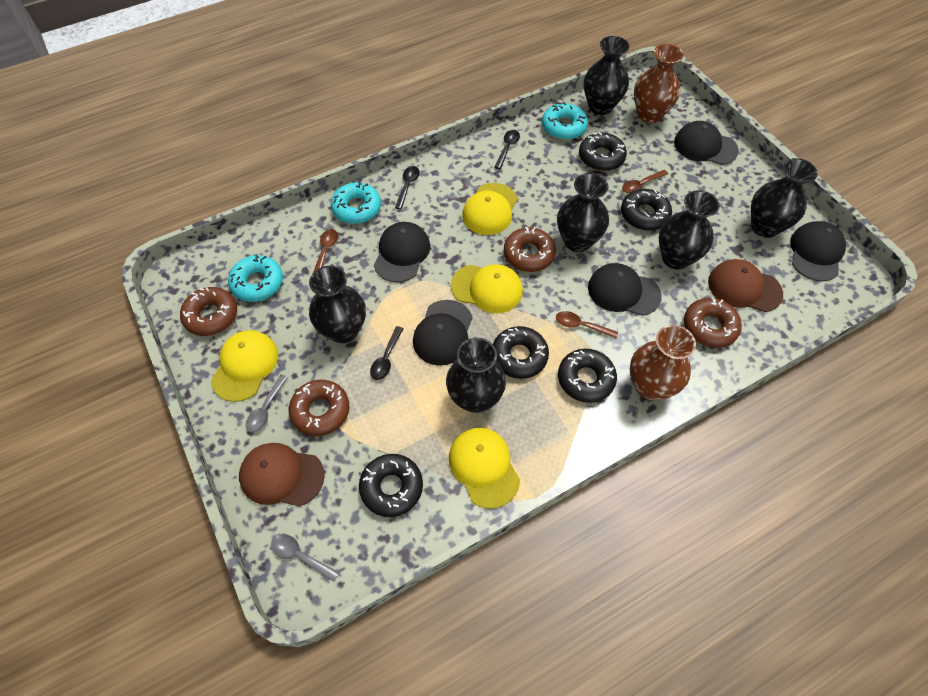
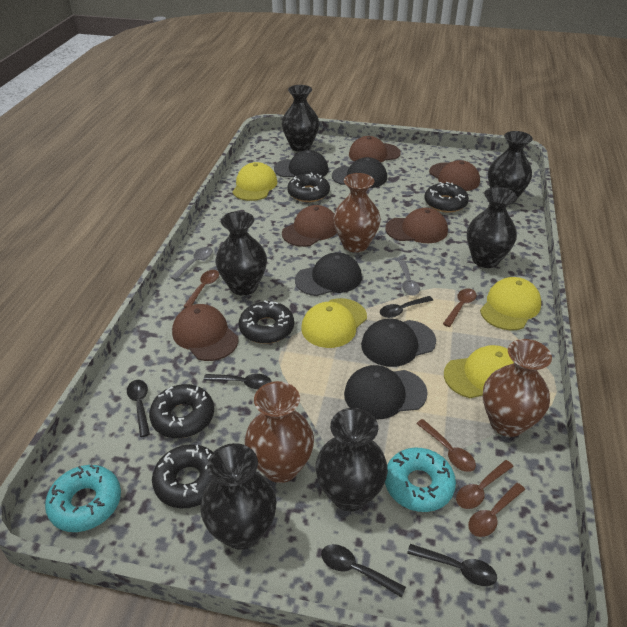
black spoon: [370,326,403,380] [395,166,420,210] [495,130,520,169] = 3 -> [127,380,150,437] [203,374,271,389] [321,544,406,598] [380,296,433,318] [407,544,497,586] = 5
brown cap: [239,443,325,507] [708,259,783,312] = 2 -> [172,304,239,361] [282,205,337,247] [349,136,401,162] [385,208,448,243] [429,160,480,191] = 5
brown donut: [180,287,237,336] [289,380,349,436] [504,227,556,272] [684,298,742,348] = 4 -> none = 0
brown spoon: [313,229,338,273] [556,311,618,338] [622,170,668,194] = 3 -> [183,270,219,308] [416,419,476,472] [443,288,477,327] [456,460,514,509] [468,483,525,537] = 5
brown vase: [630,325,696,400] [634,44,684,123] = 2 -> [245,381,314,483] [333,173,381,253] [483,339,552,437] = 3
turquoise donut: [228,255,283,302] [331,181,381,224] [542,102,588,140] = 3 -> [45,465,121,532] [385,448,456,512] = 2

